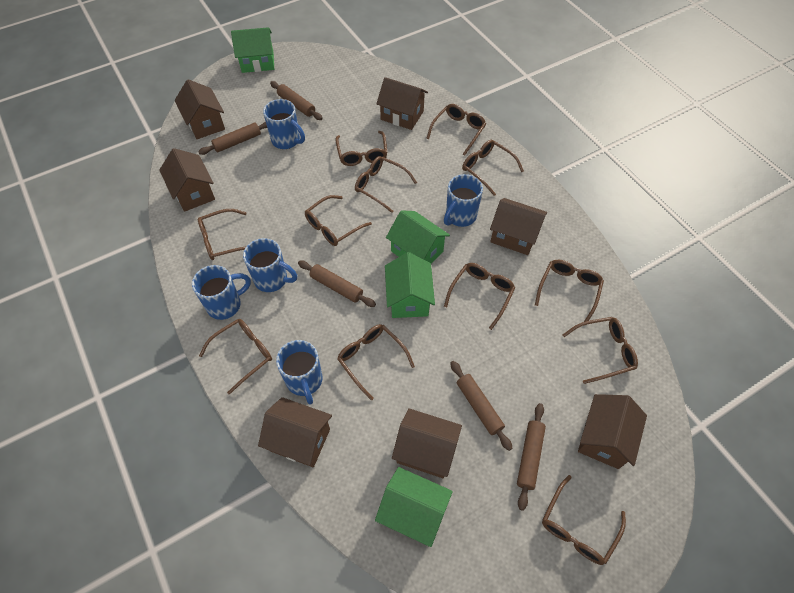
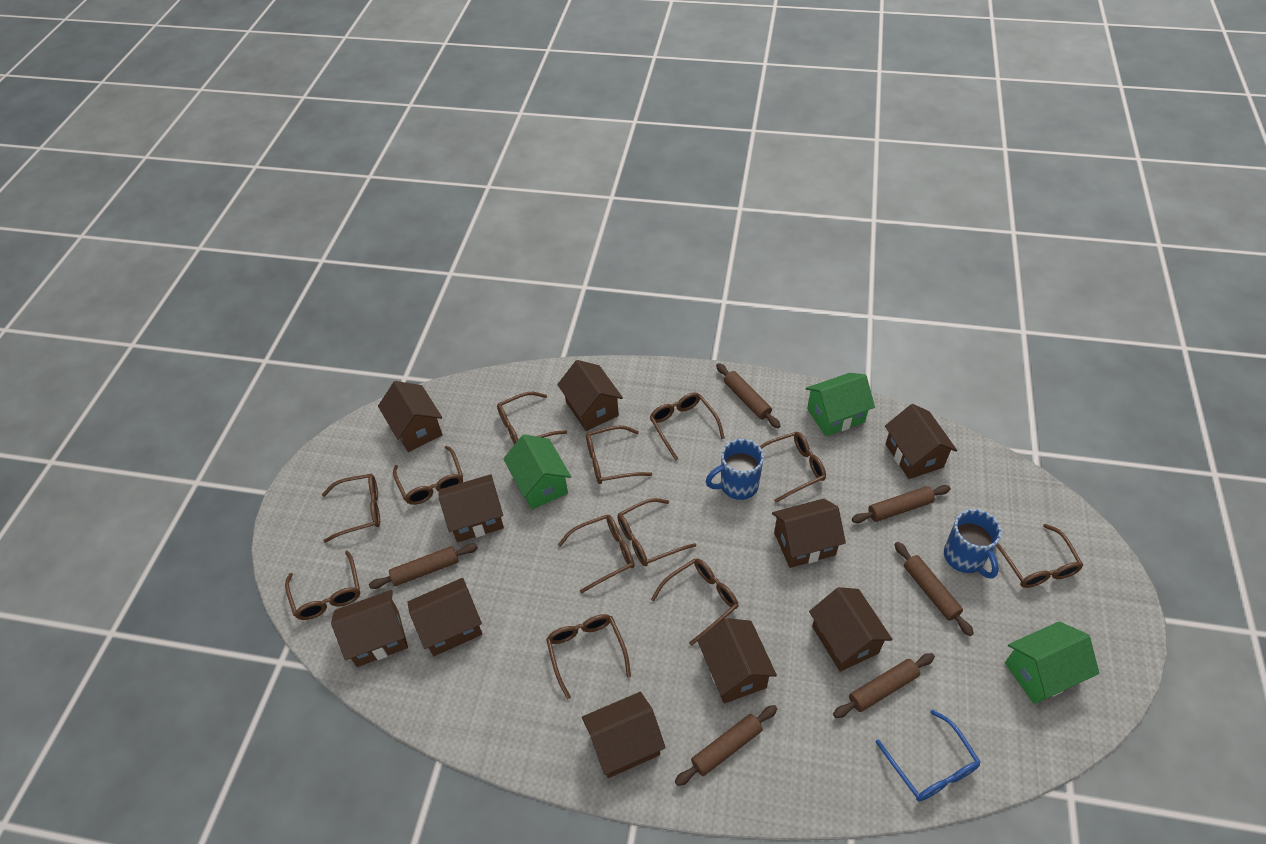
blue glasses: none = 0 -> [876,710,980,801] = 1
blue mug: [192,265,251,320] [243,238,297,292] [263,99,305,149] [276,340,323,405] [444,174,483,227] = 5 -> [705,439,764,500] [944,509,1002,579] = 2
brown house: [159,148,215,212] [175,79,225,139] [258,397,332,467] [376,77,428,130] [392,408,462,478] [490,198,547,255] [578,394,647,469] = 7 -> [331,590,408,667] [378,381,443,452] [407,578,482,656] [438,474,504,542] [557,360,623,431] [582,692,666,778] [697,618,777,703] [772,498,846,568] [809,587,892,672] [885,404,957,479] = 10
brown rolling pin: [198,121,267,155] [270,81,323,120] [298,260,376,307] [450,361,513,451] [517,403,546,511] = 5 -> [369,544,478,589] [675,705,777,786] [716,363,780,428] [833,653,935,718] [852,485,951,523] [895,542,974,636] = 6
green house: [231,27,274,73] [375,467,453,547] [385,252,435,318] [386,210,450,264] = 4 -> [503,434,571,509] [806,373,875,436] [1005,621,1099,704] = 3

